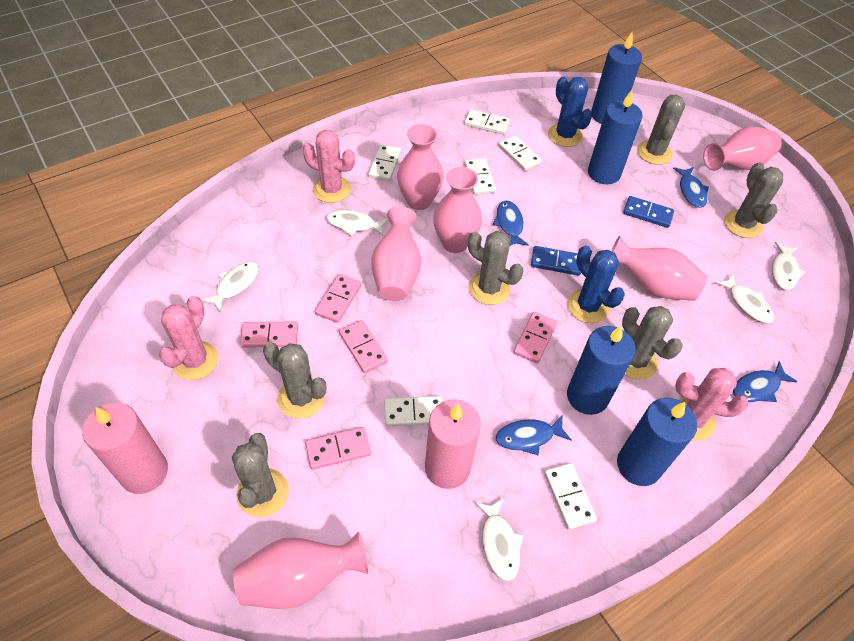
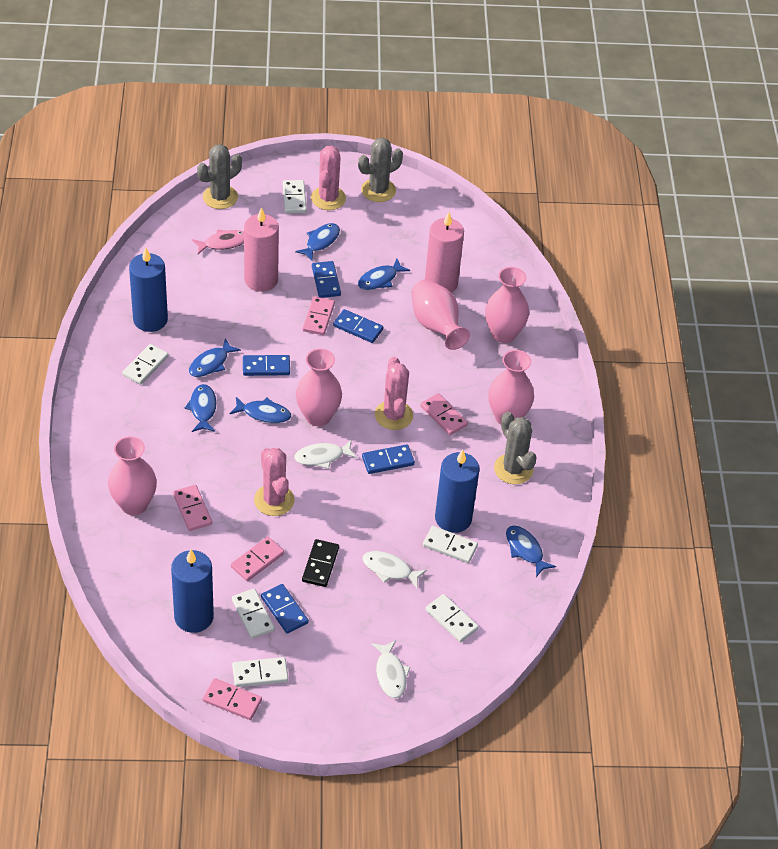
black domino: none = 0 -> [302,539,339,587] = 1
blue cactus: [548,76,592,147] [567,245,625,323] = 2 -> none = 0
blue candle: [567,325,636,415] [588,90,643,184] [591,32,642,124] [617,398,697,486] = 4 -> [129,248,168,332] [171,549,214,633] [435,450,480,533] = 3
blue domino: [531,246,581,276] [623,196,674,228] = 2 -> [243,355,290,376] [261,584,309,634] [312,261,341,298] [333,309,383,343] [362,444,415,474] = 5
blue fish: [493,201,529,246] [496,416,571,455] [673,167,709,208] [733,361,798,402] = 4 -> [185,384,216,432] [189,339,241,377] [229,397,291,423] [295,223,340,261] [358,259,410,290] [506,526,556,577] = 6
grey cactus: [232,433,289,517] [263,342,326,419] [468,231,524,305] [622,306,683,380] [637,95,685,165] [724,162,783,238] = 6 -> [197,144,242,209] [358,138,403,202] [494,412,537,484] = 3
pink fish: none = 0 -> [192,229,244,254] = 1
pink vase: [233,532,368,609] [372,207,421,301] [397,124,444,210] [433,167,482,253] [611,236,707,301] [703,126,782,171] = 6 -> [108,436,157,515] [296,349,342,426] [412,279,470,350] [485,267,529,343] [488,350,534,425] = 5
white fish: [201,262,259,312] [326,210,389,236] [475,498,524,581] [715,273,774,323] [772,242,805,290] = 5 -> [294,440,357,469] [362,551,427,588] [371,640,410,698] = 3

